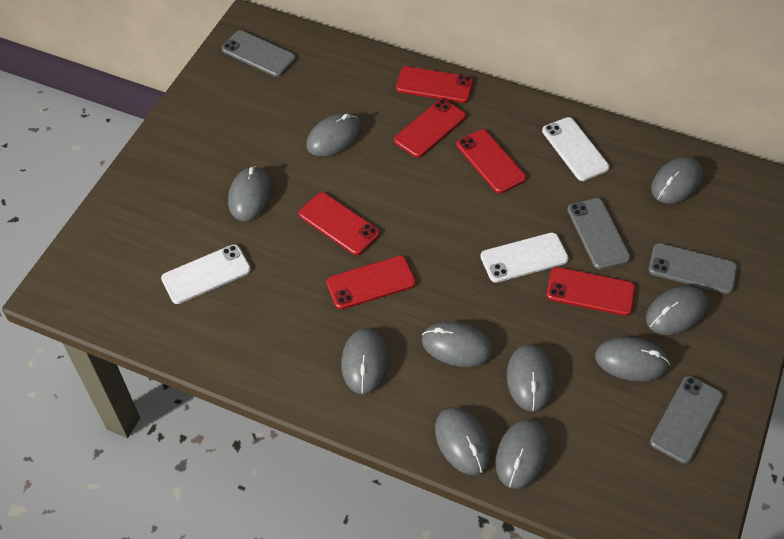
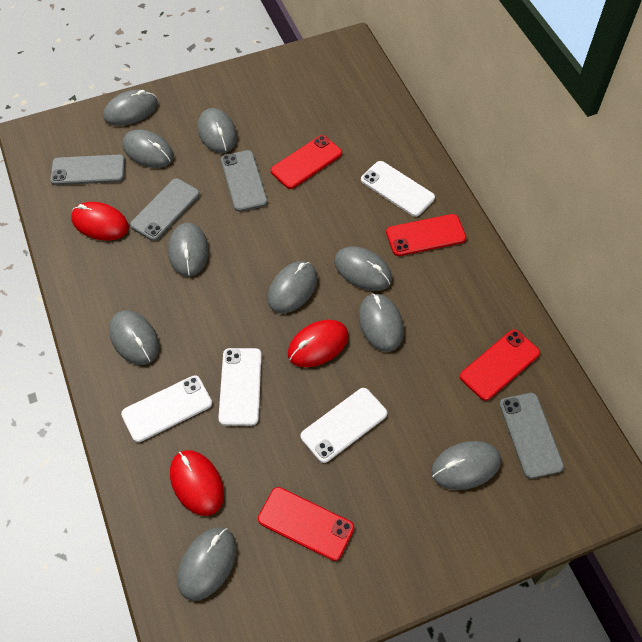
red mouse: none = 0 -> [71,202,129,241] [170,450,224,516] [288,320,348,367] = 3
red phone: [299,192,380,255] [326,256,416,309] [394,99,466,158] [396,66,473,103] [457,129,526,193] [546,267,635,316] = 6 -> [258,487,354,561] [271,135,342,189] [386,214,466,256] [460,330,540,401] = 4
white phone: [161,244,251,304] [480,232,569,283] [542,117,610,181] = 3 -> [121,375,212,442] [218,348,262,426] [301,388,387,463] [361,161,435,217] = 4

